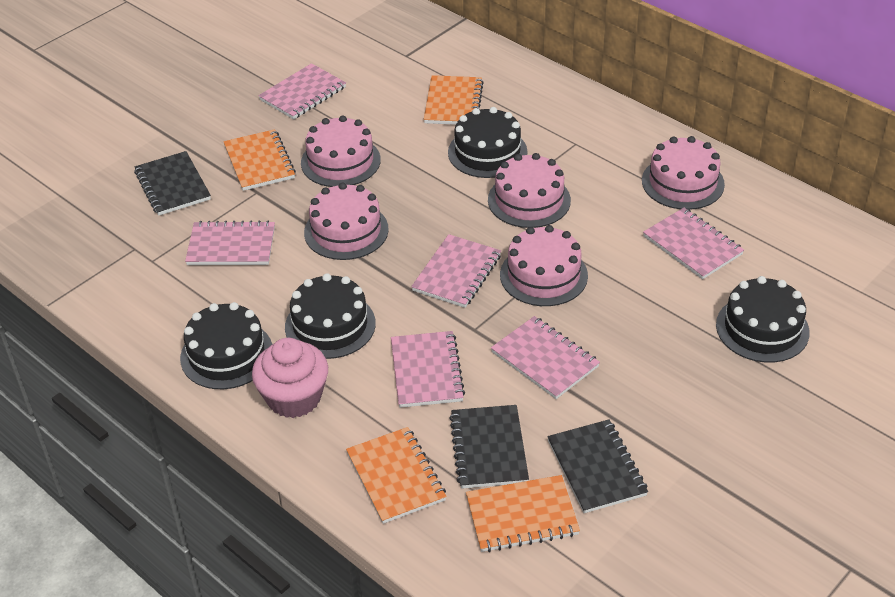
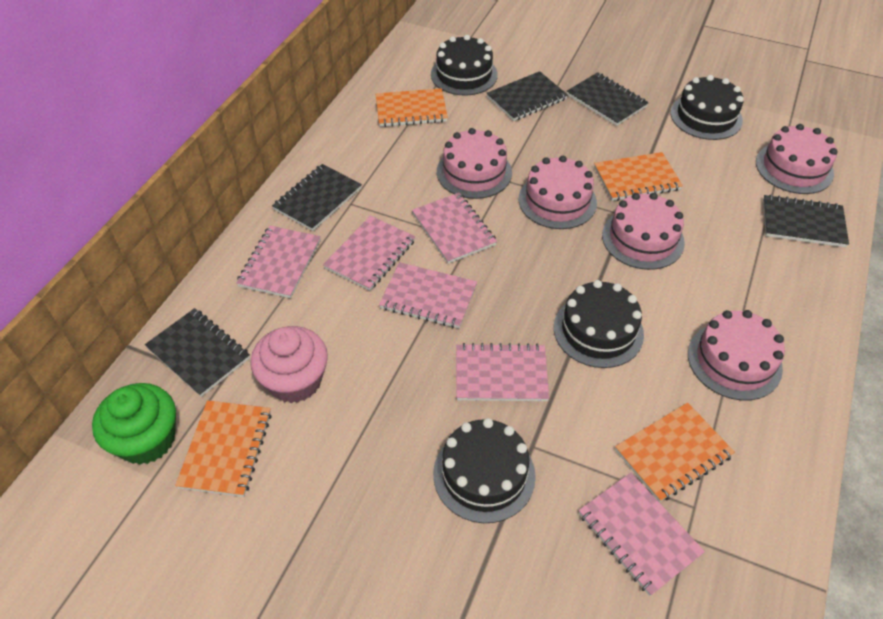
black notebook: [134,151,211,216] [449,405,529,489] [547,419,648,513] = 3 -> [145,308,250,397] [272,164,362,231] [486,71,568,121] [567,72,649,126] [763,195,849,247] = 5
green cupcake: none = 0 -> [92,383,176,465] = 1

